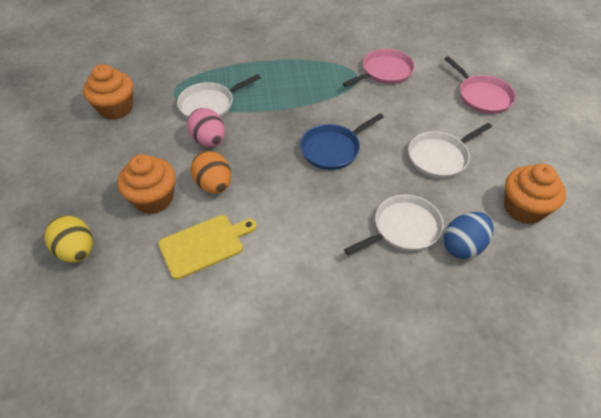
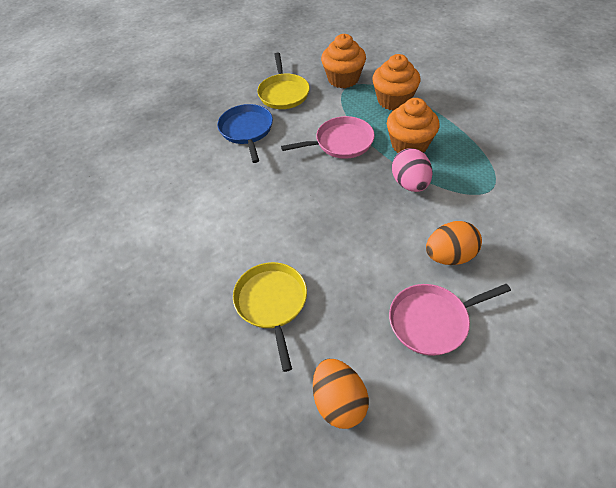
blue egg: [443,212,493,259] = 1 -> none = 0
orange egg: [191,151,231,194] = 1 -> [313,359,369,429] [426,221,482,265] = 2
white pan: [177,74,261,118] [344,194,444,255] [408,123,492,178] = 3 -> none = 0
yellow cutting board: [158,215,257,280] = 1 -> none = 0
yellow egg: [44,215,93,263] = 1 -> none = 0
yellow pan: none = 0 -> [233,262,307,372] [257,52,310,109] = 2

